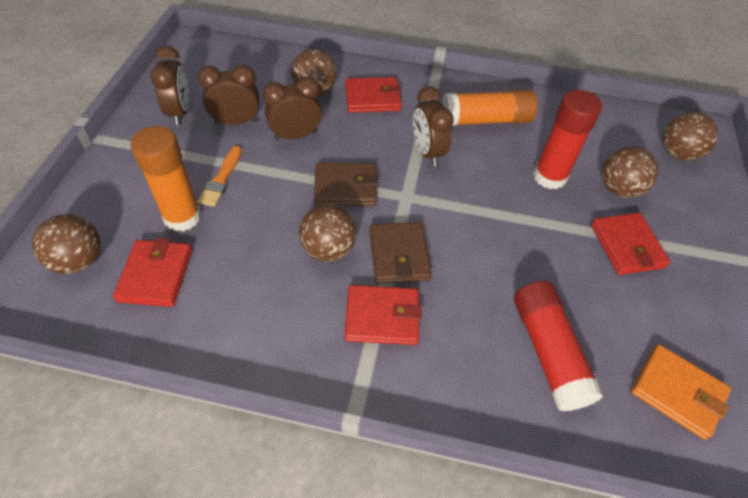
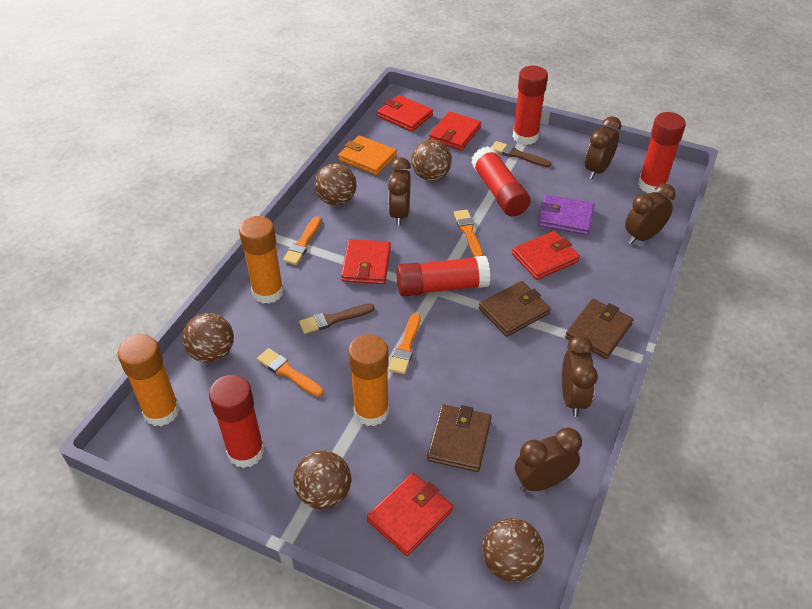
brown brush: none = 0 -> [299,303,374,334] [491,141,551,167] = 2
brown clock: [151,45,189,125] [198,64,259,125] [263,77,322,141] [413,86,454,166] = 4 -> [388,157,411,226] [515,428,582,492] [562,336,598,417] [585,116,621,179] [625,183,675,245] = 5
brown wallet: [314,163,378,206] [370,222,432,284] = 2 -> [427,404,491,472] [479,281,551,337] [565,299,634,359] = 3
orange brush: [198,146,242,207] = 1 -> [257,348,323,397] [283,217,321,265] [388,313,420,374] [454,209,483,257] = 4
orange glue stick: [131,126,201,231] [442,90,537,126] = 2 -> [118,334,180,426] [239,216,284,304] [348,334,389,426] = 3
purple wallet: none = 0 -> [538,194,594,235] = 1
red glue stick: [514,281,604,412] [533,90,602,189] = 2 -> [209,375,264,468] [396,256,490,297] [471,146,531,216] [513,66,548,145] [638,112,686,193] = 5
red wallet: [113,238,192,307] [345,77,402,113] [345,285,422,345] [591,212,670,275] = 4 -> [341,239,391,284] [367,473,453,556] [377,95,433,132] [429,111,481,151] [512,231,580,280] = 5

